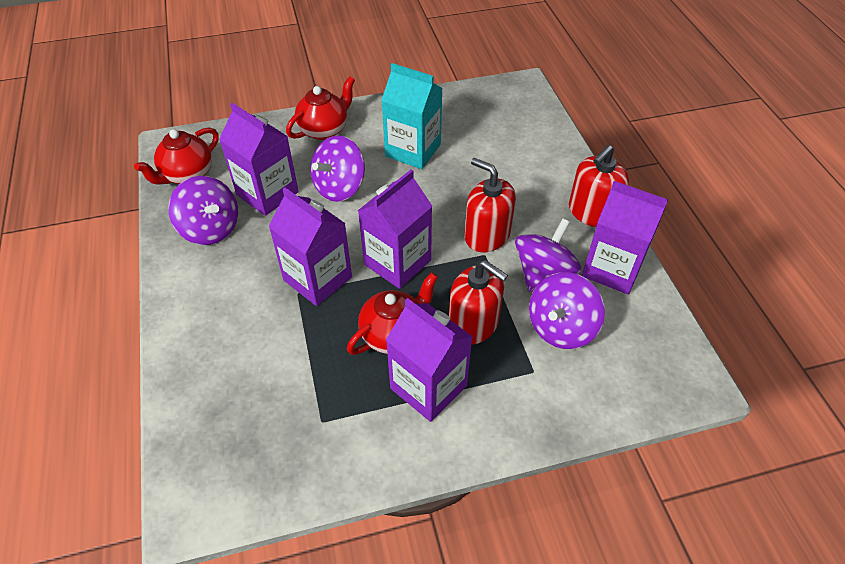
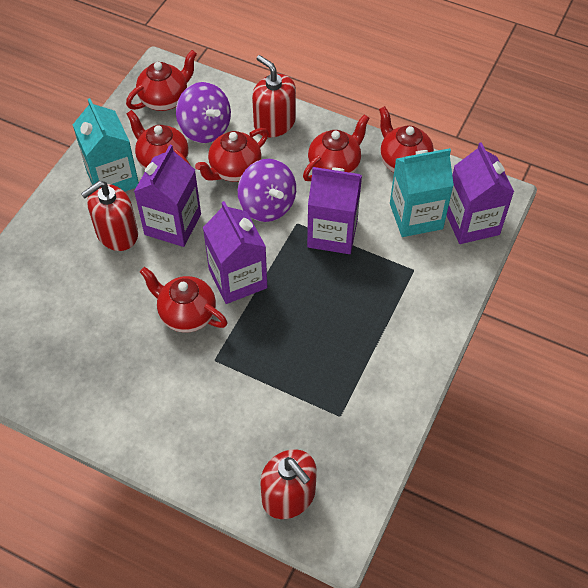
purple carton: [219,103,299,216] [269,188,352,306] [358,170,432,289] [386,298,473,422] [582,181,668,294] = 5 -> [134,145,201,247] [203,201,267,304] [307,167,362,254] [447,142,514,244] = 4
purple spinning top: [168,176,238,245] [310,135,365,202] [515,218,581,292] [529,272,605,349] = 4 -> [176,82,231,143] [238,159,296,222] = 2
red teapot: [134,127,219,185] [286,76,355,140] [347,272,438,355] = 3 -> [126,50,197,111] [126,110,190,169] [140,267,227,333] [195,128,269,182] [303,114,369,181] [379,106,434,173] = 6
turquoise carton: [381,63,443,169] = 1 -> [73,98,139,192] [390,148,454,237] = 2

